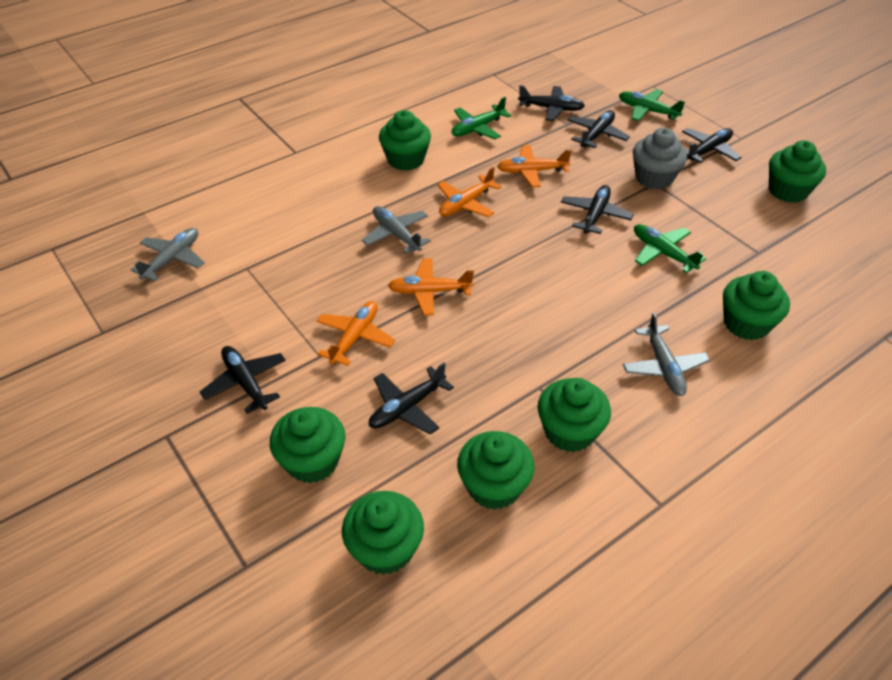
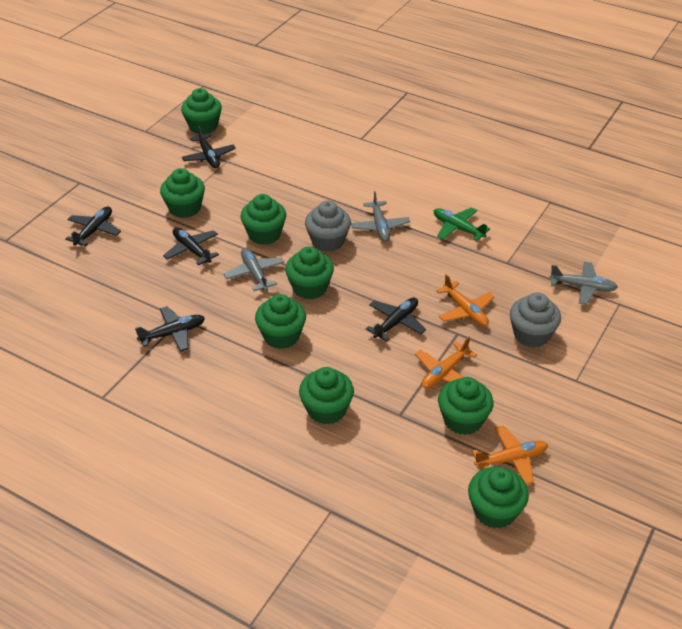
black plane: [200,346,286,414] [369,362,454,435] [518,85,585,121] [561,185,634,234] [568,110,630,148] [682,128,741,163] = 6 -> [65,206,121,246] [135,306,205,352] [163,227,219,265] [182,126,236,168] [366,298,426,341] = 5
green cupcake: [270,407,345,483] [342,491,424,575] [379,110,431,171] [457,431,535,510] [538,378,611,452] [723,271,790,340] [769,140,826,203] = 7 -> [160,168,205,218] [181,88,222,134] [240,194,286,245] [255,294,306,349] [285,246,334,299] [299,367,354,425] [438,377,494,435] [468,467,529,529] = 8
green plane: [452,97,511,139] [619,89,685,121] [634,224,706,273] = 3 -> [434,207,490,241] = 1
grey cupcake: [633,128,687,189] = 1 -> [305,201,351,252] [510,293,561,347] = 2
orange plane: [316,301,395,366] [388,258,474,315] [437,167,502,217] [497,145,572,187] = 4 -> [415,336,477,389] [436,274,495,326] [472,426,548,485] = 3

